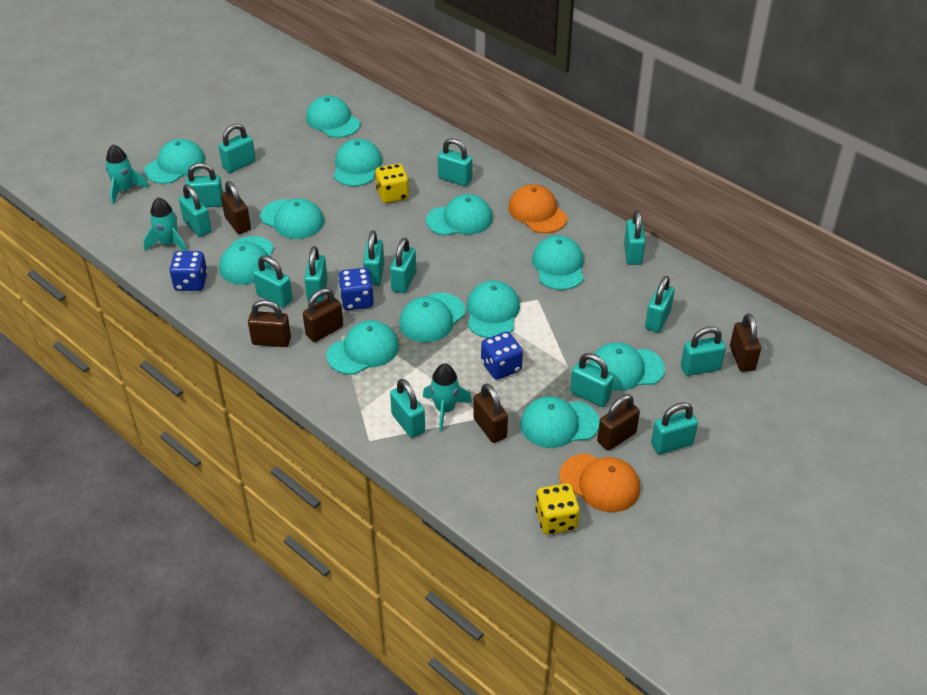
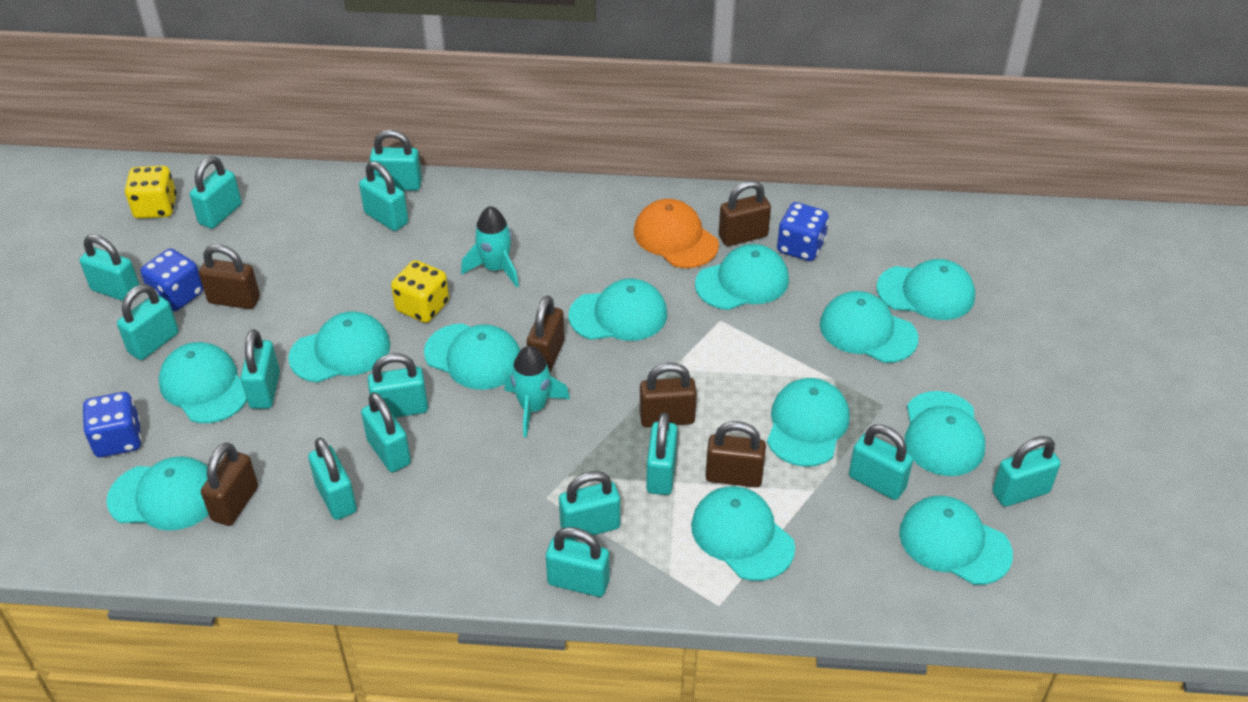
orange cap: [508,184,567,233] [559,453,640,512] = 2 -> [634,199,719,268] = 1
turquoise rocket: [105,145,149,205] [143,197,187,251] [423,363,472,432] = 3 -> [461,206,519,287] [504,346,570,437] = 2

